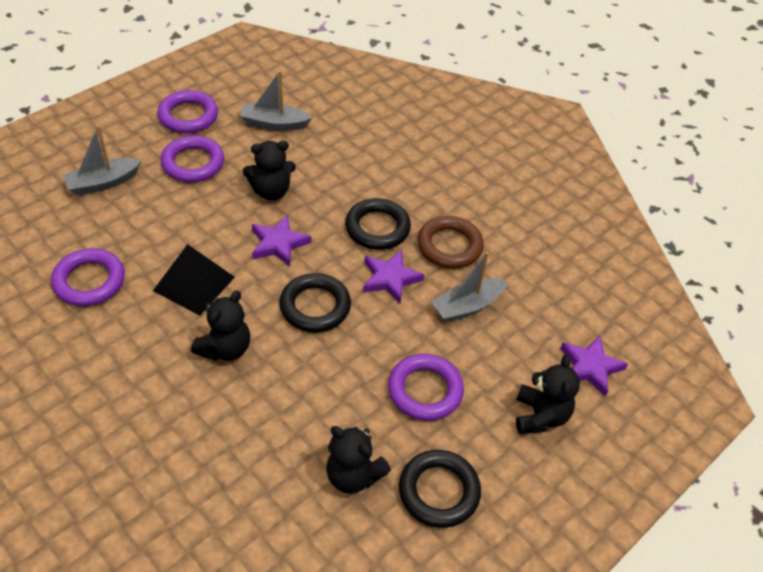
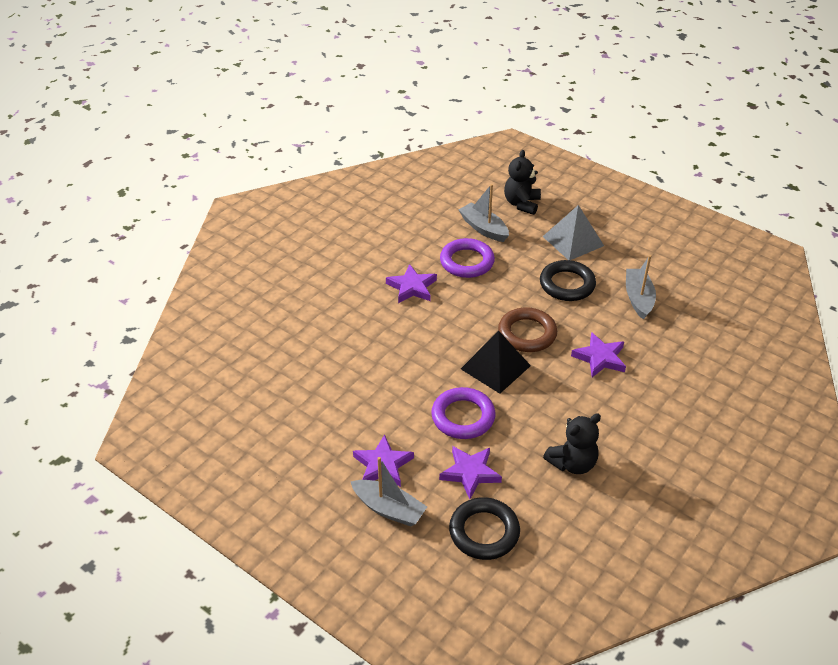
black ring: [279,273,351,332] [345,198,411,250] [399,450,481,528] = 3 -> [449,497,520,560] [540,260,596,301] = 2
black teddy bear: [191,291,250,361] [243,141,296,200] [326,426,391,494] [516,355,580,434] = 4 -> [504,150,541,215] [543,413,601,474] = 2
grey pyramid: none = 0 -> [542,205,604,260] = 1
purple ring: [51,248,125,306] [157,90,218,133] [161,135,224,183] [388,354,464,421] = 4 -> [431,387,495,439] [440,238,495,278] = 2
purple star: [252,215,311,267] [363,250,424,304] [560,335,628,397] = 3 -> [353,434,414,487] [386,264,437,303] [439,446,502,499] [571,332,626,377] = 4

